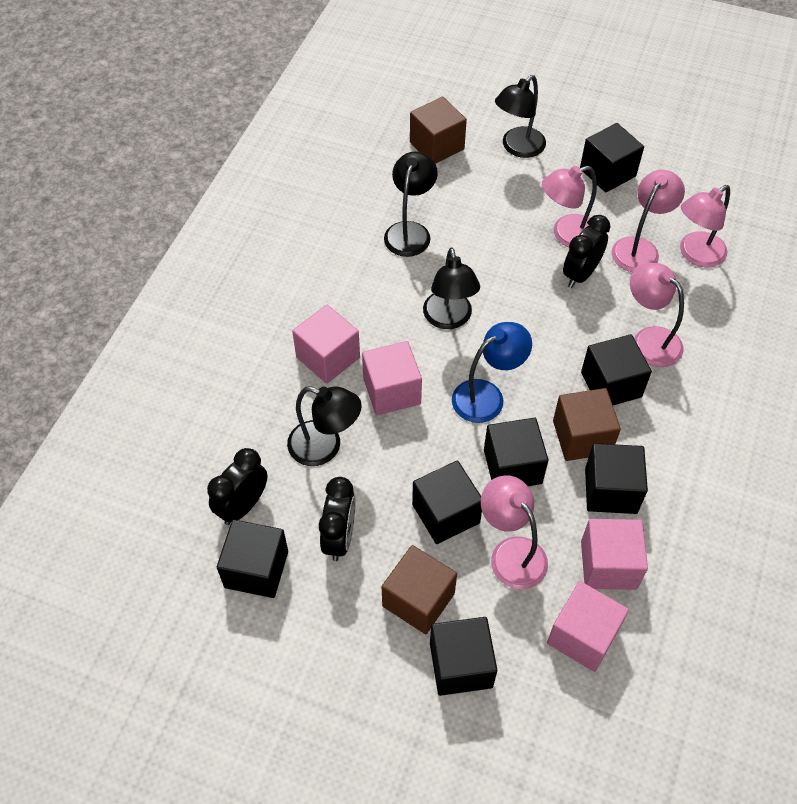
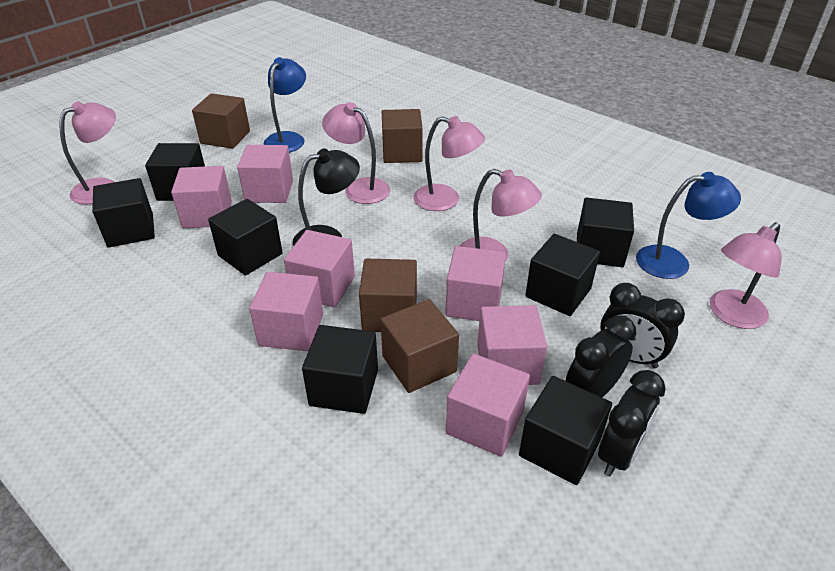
black lamp: [287,386,362,466] [384,152,438,257] [423,247,480,329] [495,75,546,158] = 4 -> [293,148,360,246] = 1
blue lamp: [452,322,532,423] = 1 -> [263,57,306,153] [636,172,741,279] = 2
brown cube: [382,545,457,634] [410,96,467,164] [553,388,621,461] = 3 -> [192,93,250,149] [359,259,417,332] [380,299,459,393] [382,109,423,163] = 4
pink cube: [292,305,360,384] [362,341,422,415] [547,581,629,672] [581,519,648,590] = 4 -> [171,166,232,228] [237,145,293,203] [249,272,323,351] [284,230,355,308] [445,246,506,321] [446,354,530,457] [477,305,547,385] = 7

